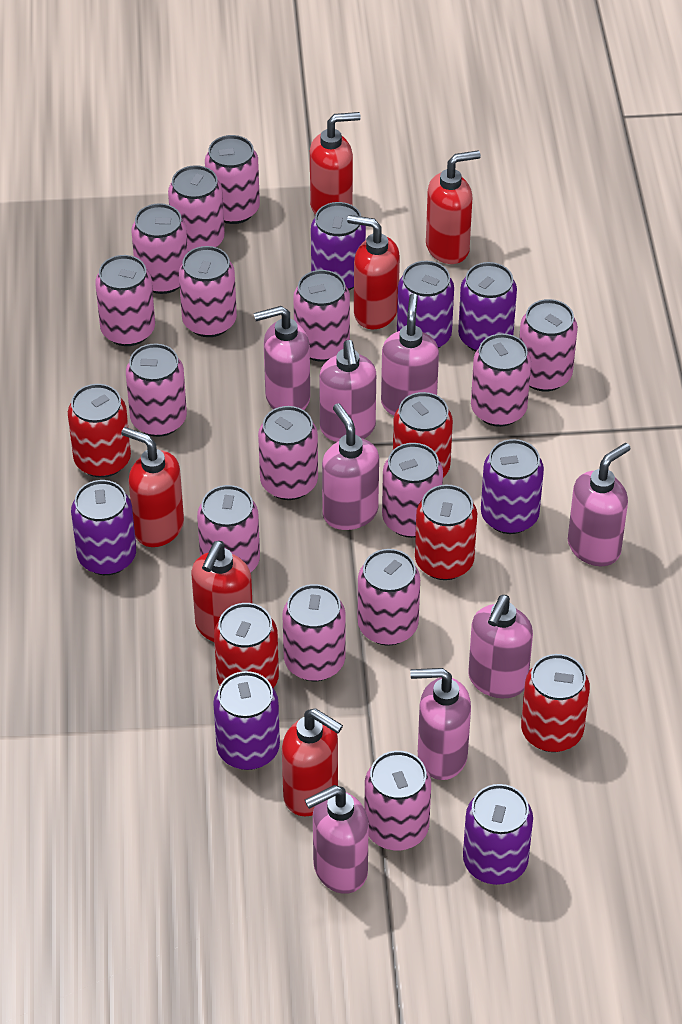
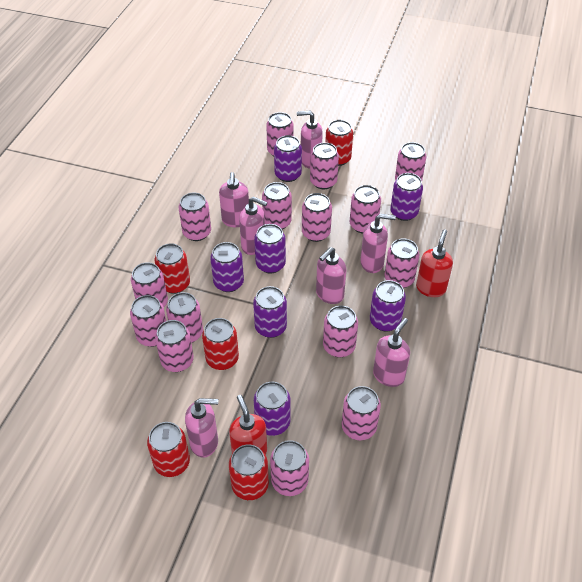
pink soap dispenser: [254,306,310,410] [305,785,369,894] [319,340,376,442] [322,404,379,530] [381,293,439,416] [410,668,471,780] [468,595,533,698] [568,443,631,566] = 8 -> [185,398,218,458] [219,172,249,227] [239,196,267,255] [297,111,323,169] [316,247,346,304] [360,214,396,273] [373,318,410,387] = 7
red soap dispenser: [121,427,184,547] [191,541,252,642] [282,708,343,816] [310,112,361,215] [347,215,400,329] [426,150,481,264] = 6 -> [229,395,267,455] [416,230,453,297] = 2

